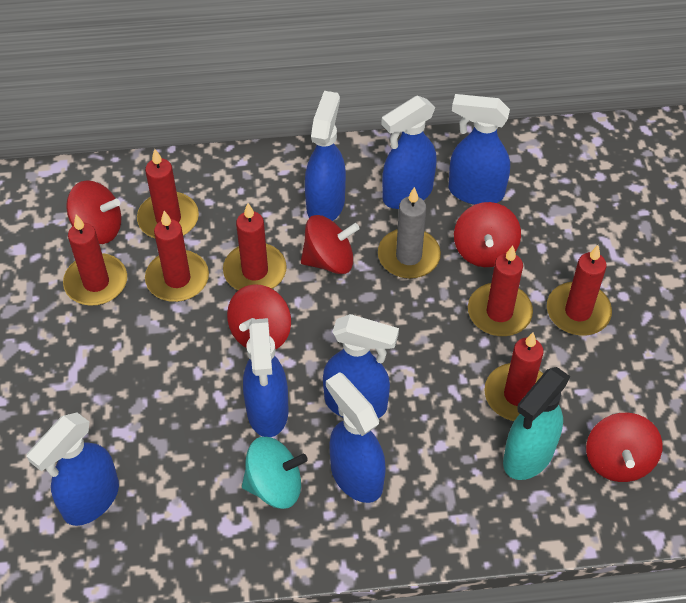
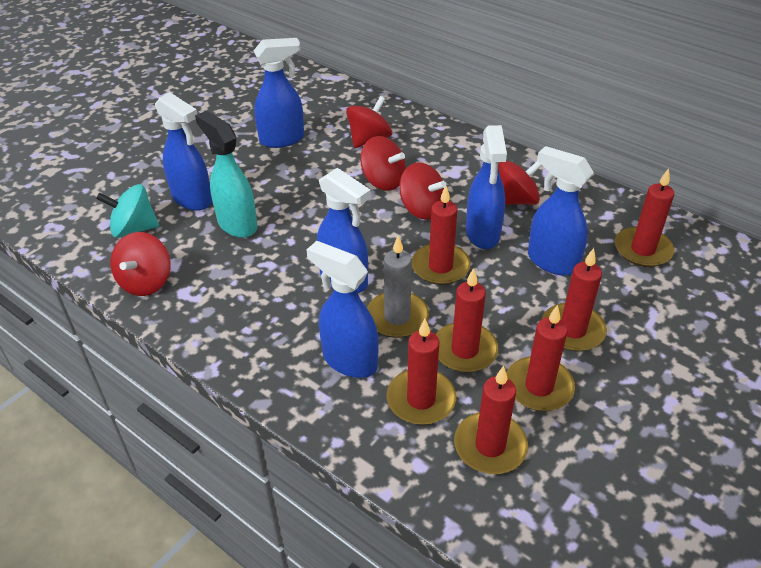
blue spray bottle: [27,413,119,526] [243,318,288,437] [305,91,346,221] [323,314,399,418] [326,372,386,503] [381,95,437,209] [449,94,510,205] = 7 -> [155,92,212,211] [254,38,304,148] [306,241,379,378] [317,168,371,293] [466,125,507,249] [528,146,594,276] = 6

